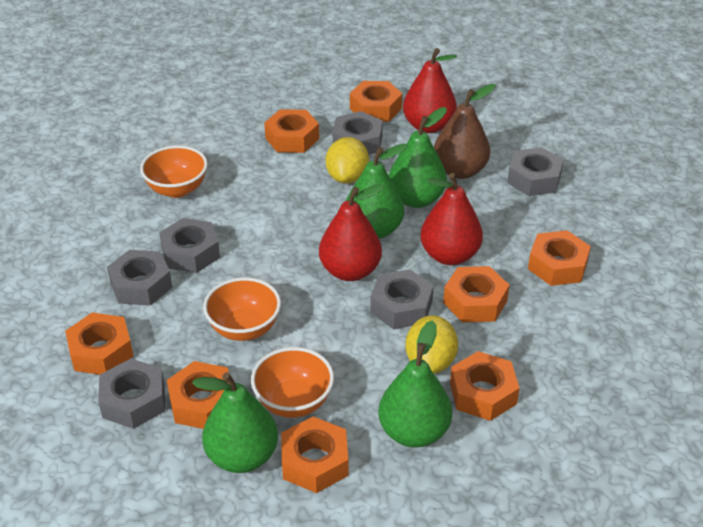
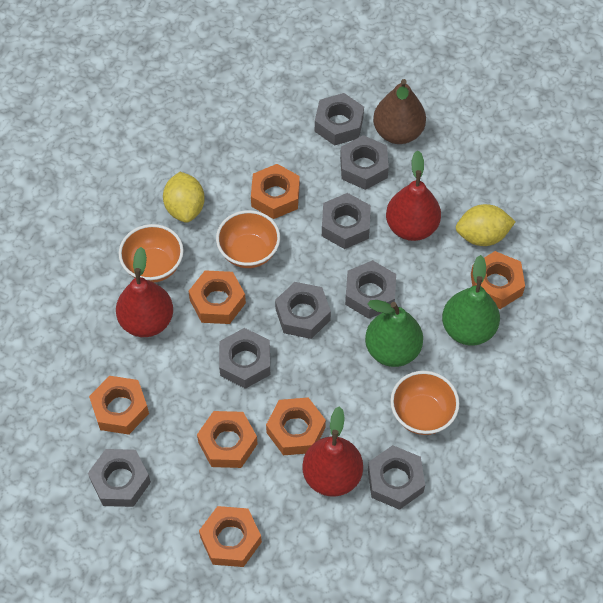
green pear: [192,372,278,473] [346,144,408,239] [378,320,452,448] [389,107,447,208] = 4 -> [365,300,423,367] [442,255,500,346] = 2
grey nut: [98,359,165,429] [107,250,172,306] [159,218,220,273] [332,111,383,155] [370,269,434,329] [507,147,563,196] = 6 -> [88,449,151,507] [219,328,270,389] [275,282,331,339] [315,93,364,146] [322,193,371,249] [340,135,389,190] [345,260,396,319] [368,445,425,510] = 8
orange nut: [65,312,134,375] [167,361,230,429] [264,109,319,153] [281,417,348,493] [350,81,402,122] [443,266,510,322] [450,351,520,421] [528,230,591,286] = 8 -> [89,376,149,435] [188,270,246,324] [197,411,258,468] [199,506,262,567] [251,164,300,219] [266,397,326,455] [471,251,525,309] = 7

